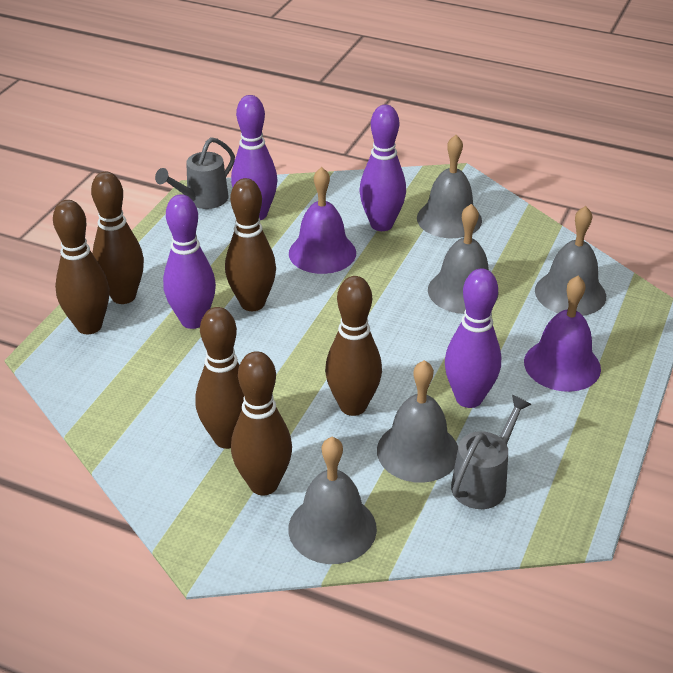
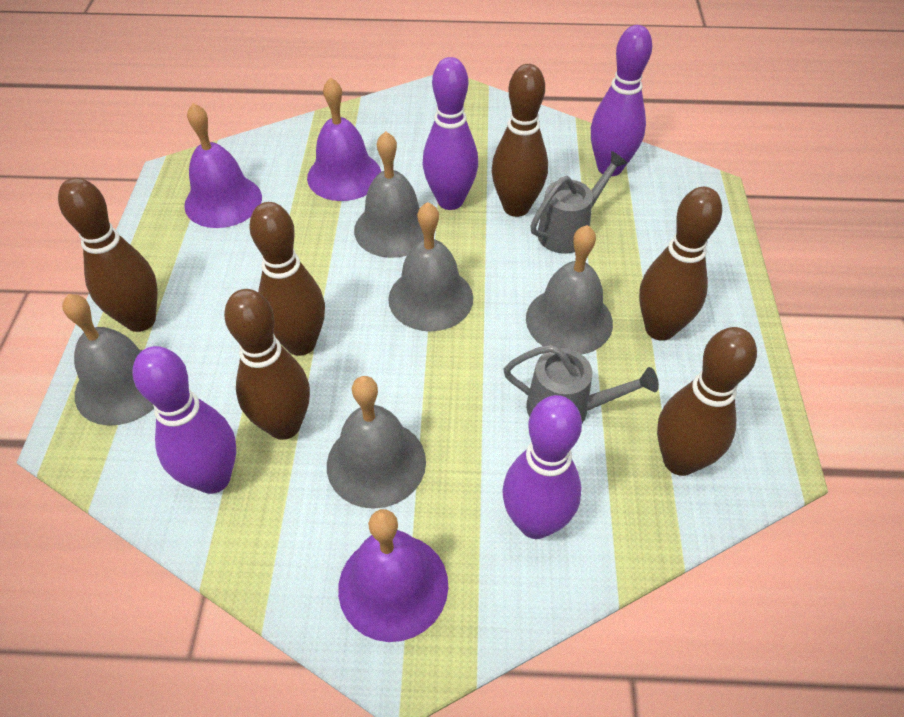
purple bell: [289,167,356,274] [524,276,601,392] = 2 -> [184,103,262,228] [307,77,381,201] [338,509,448,642] = 3

